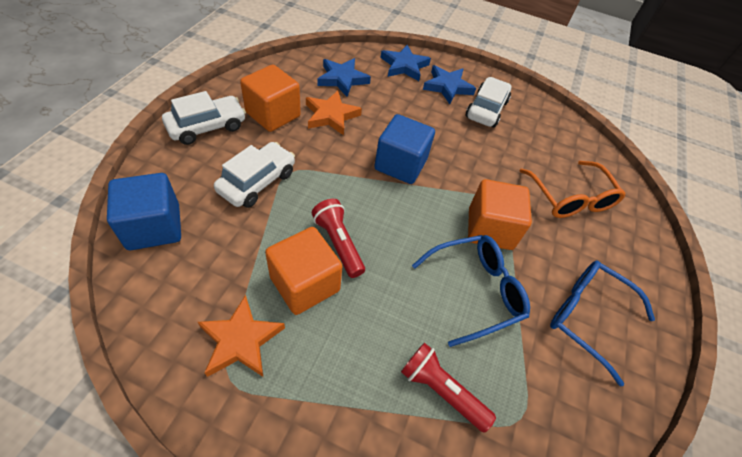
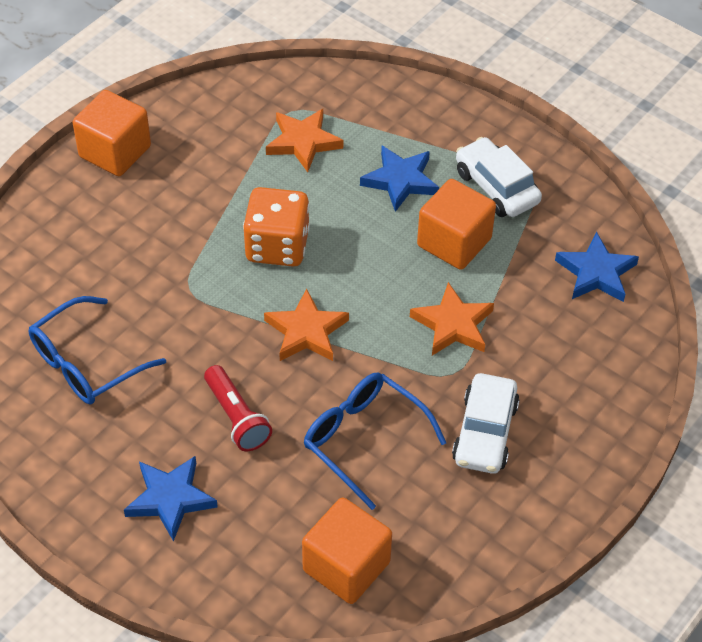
blue cube: [107,173,181,250] [374,114,435,184] = 2 -> none = 0
orange dice: none = 0 -> [243,187,310,267] = 1
orange glasses: [519,161,626,218] = 1 -> none = 0
orange star: [198,295,285,377] [306,91,362,135] = 2 -> [264,289,349,361] [266,109,343,172] [410,282,494,356] = 3
red flashlight: [312,199,365,278] [401,342,496,433] = 2 -> [204,365,272,451] = 1
white car: [162,91,246,145] [214,142,295,208] [466,77,511,127] = 3 -> [452,373,520,474] [456,137,542,217] = 2

